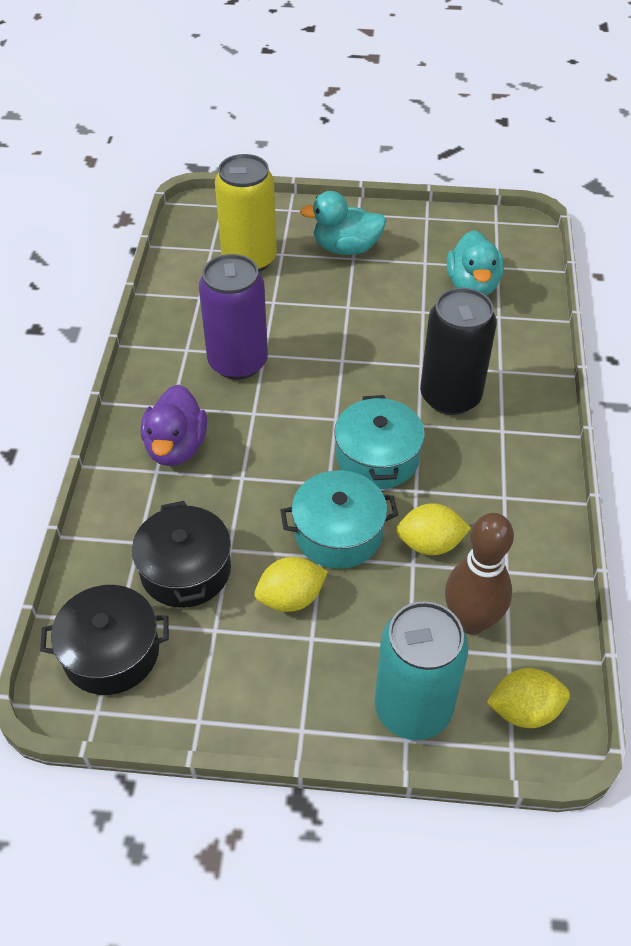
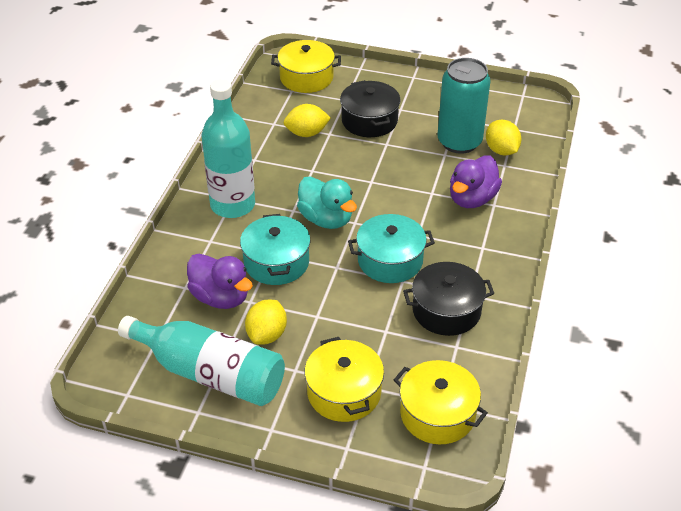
black can: [420,288,497,415] = 1 -> none = 0
brown bowling pin: [445,513,514,635] = 1 -> none = 0
purple can: [199,254,268,380] = 1 -> none = 0
purple duck: [141,384,207,466] = 1 -> [187,254,253,309] [450,156,502,208] = 2
turquoise bottle: none = 0 -> [118,316,285,406] [202,79,255,218] = 2
turquoise duck: [300,191,387,255] [447,230,504,295] = 2 -> [297,176,357,229] = 1
yellow can: [215,154,277,272] = 1 -> none = 0
yellow pot: none = 0 -> [271,40,341,93] [305,337,384,422] [394,360,488,444] = 3

